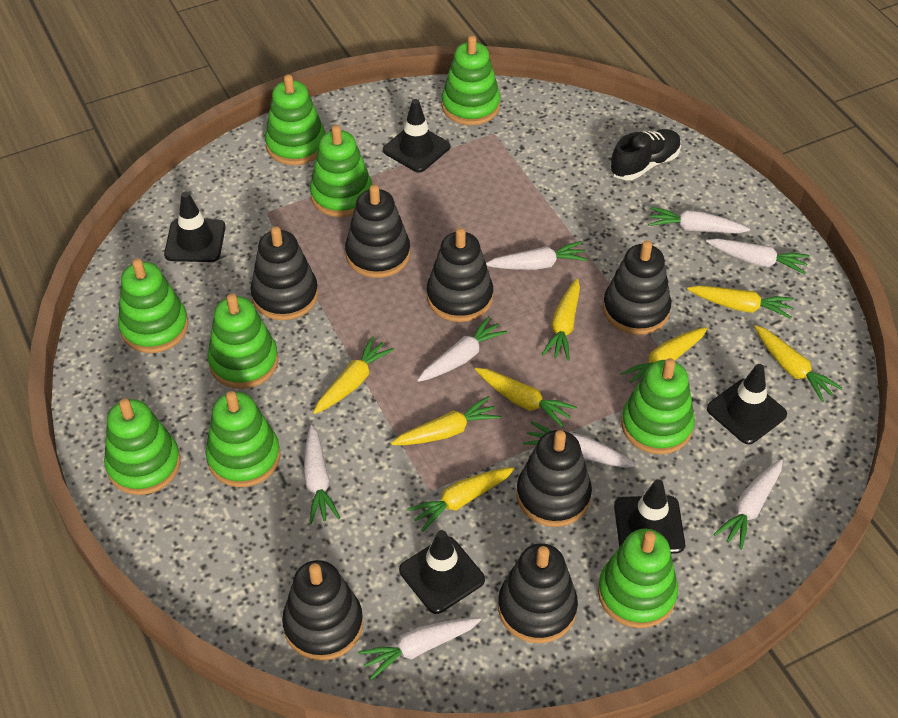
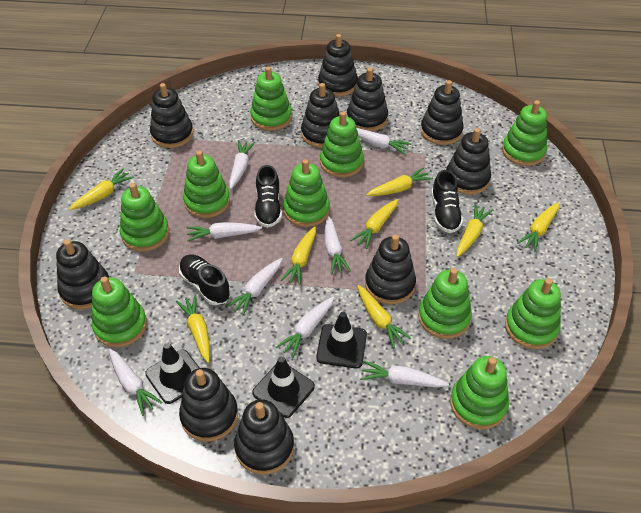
black shoe: [610,129,681,180] = 1 -> [179,254,231,305] [254,165,282,228] [431,170,463,233] = 3
black stacking toy: [250,226,318,320] [282,560,363,661] [345,185,410,278] [427,228,493,322] [498,543,578,643] [517,430,592,527] [603,240,671,335] = 7 -> [56,239,109,309] [150,83,193,148] [179,368,238,442] [234,399,294,475] [301,83,340,148] [318,34,358,97] [347,68,388,131] [365,234,416,304] [420,80,464,145] [446,128,491,195] = 10
black traffic cone: [164,192,226,262] [383,99,450,172] [399,530,485,614] [614,480,685,554] [707,364,787,445] = 5 -> [145,343,199,404] [252,356,315,418] [316,312,367,368] = 3
green stacking toy: [104,399,180,495] [118,258,188,353] [206,391,280,487] [208,294,278,389] [265,74,325,165] [310,125,372,217] [441,35,500,125] [598,529,678,628] [621,358,695,454] = 9 -> [92,276,147,347] [120,183,169,252] [183,150,230,218] [250,67,292,131] [283,159,330,227] [320,111,364,178] [418,268,472,339] [450,356,509,429] [502,100,547,166] [505,278,561,349] = 10

